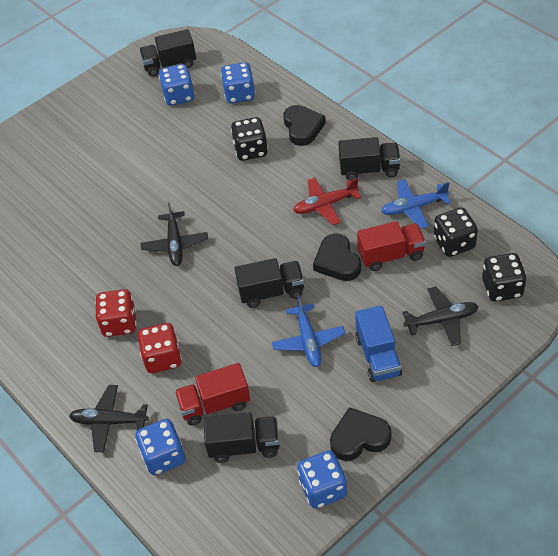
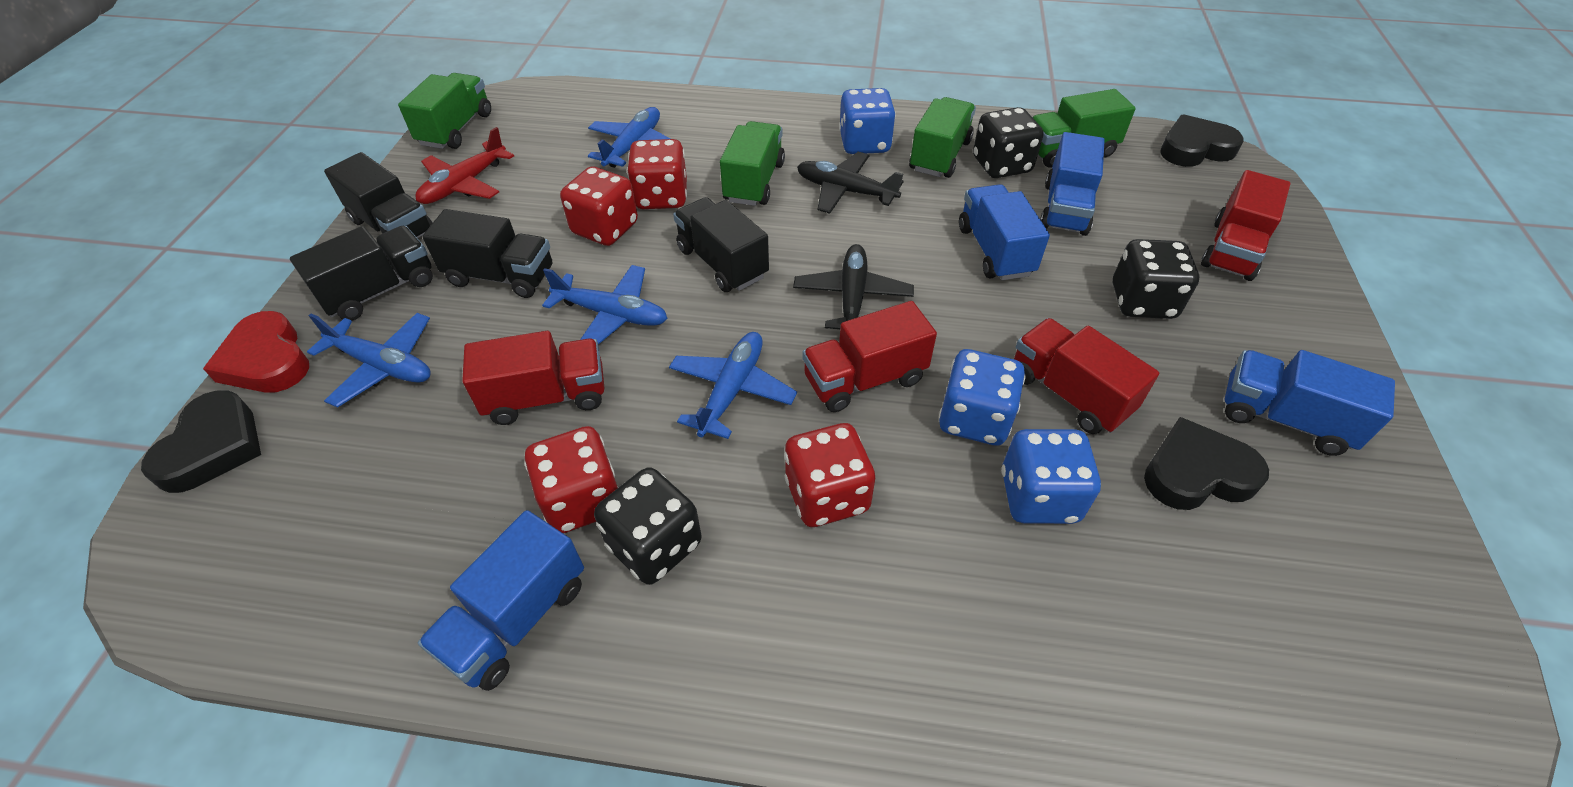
black plane: [69,385,149,452] [141,202,208,266] [402,286,479,346] = 3 -> [793,244,914,329] [797,152,904,214] = 2
blue dice: [135,419,185,475] [159,64,195,106] [221,62,255,104] [297,450,347,509] = 4 -> [839,88,896,154] [939,349,1025,445] [1001,429,1101,524] = 3
blue plane: [272,295,345,367] [381,179,451,229] = 2 -> [307,313,431,408] [542,265,667,345] [588,107,670,168] [669,332,797,439] = 4
blue truck: [355,305,402,382] = 1 -> [418,510,584,691] [959,184,1050,280] [1040,132,1105,236] [1225,350,1395,456] = 4
green truck: none = 0 -> [398,73,491,149] [720,121,785,206] [909,97,976,178] [1032,89,1136,168] = 4
red dice: [95,289,137,337] [138,323,182,373] = 2 -> [524,426,619,533] [560,167,638,246] [627,139,687,209] [784,423,875,527] = 4
red heart: none = 0 -> [203,311,309,393] = 1
red truck: [175,363,250,426] [357,221,426,271] = 2 -> [462,331,604,425] [802,301,937,412] [1014,318,1159,434] [1201,170,1291,281] = 4

